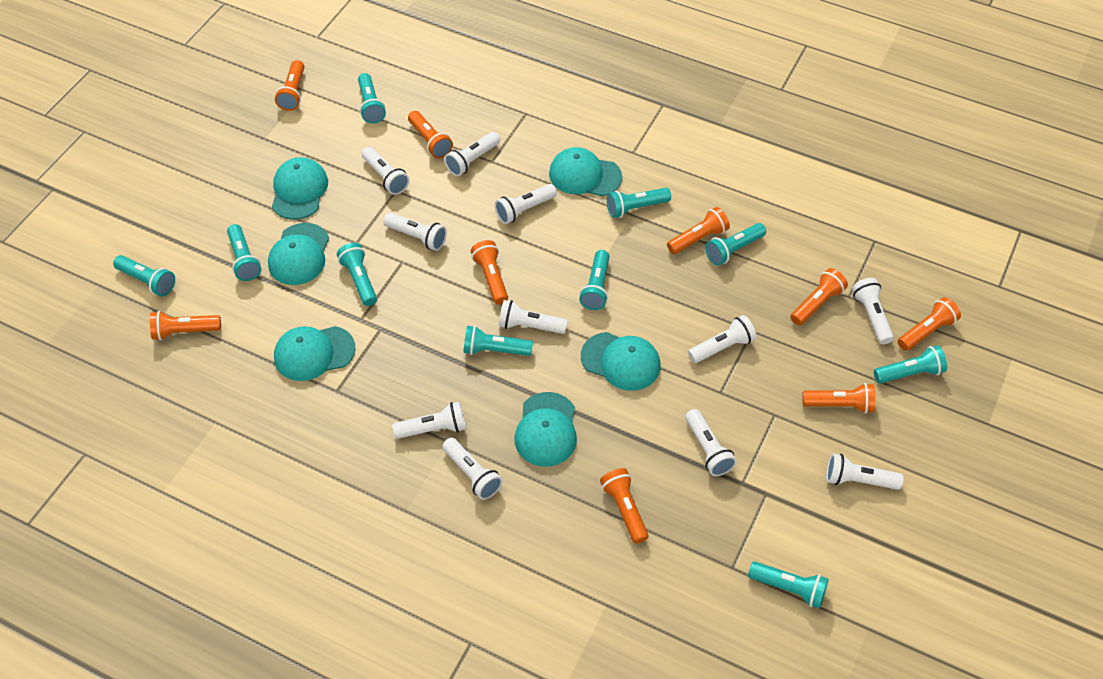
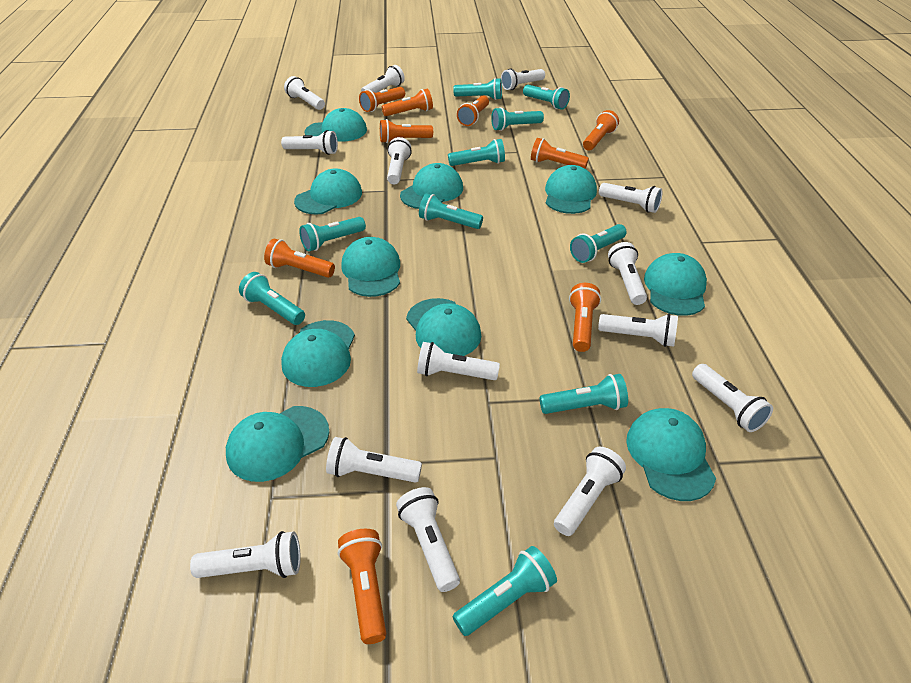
turquoise cap: [268,223,329,285] [272,157,328,220] [274,326,356,381] [515,392,577,467] [549,147,622,196] [581,332,660,391] = 6 -> [226,406,329,482] [281,320,355,387] [294,168,362,214] [305,108,367,142] [341,237,400,297] [400,163,463,209] [406,298,482,356] [545,165,597,214] [626,408,716,501] [644,253,707,316] = 10
white flashlight: [362,147,409,195] [384,213,447,251] [392,402,466,439] [442,438,503,500] [444,132,500,176] [495,184,557,224] [498,300,568,334] [685,409,737,476] [688,315,756,363] [826,454,904,490] [852,278,894,344] = 11 -> [190,531,301,578] [281,130,338,155] [284,76,325,110] [326,437,422,483] [361,65,405,93] [387,137,412,184] [396,487,460,592] [417,342,500,380] [501,69,545,90] [554,447,626,536] [598,314,678,347] [599,183,663,213] [608,242,647,305] [692,364,773,432] = 14

